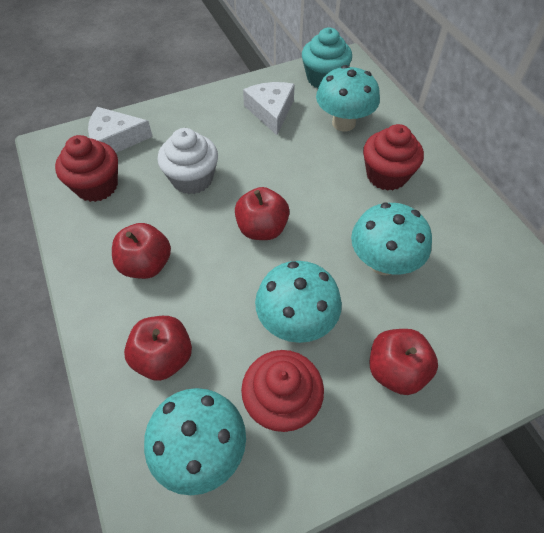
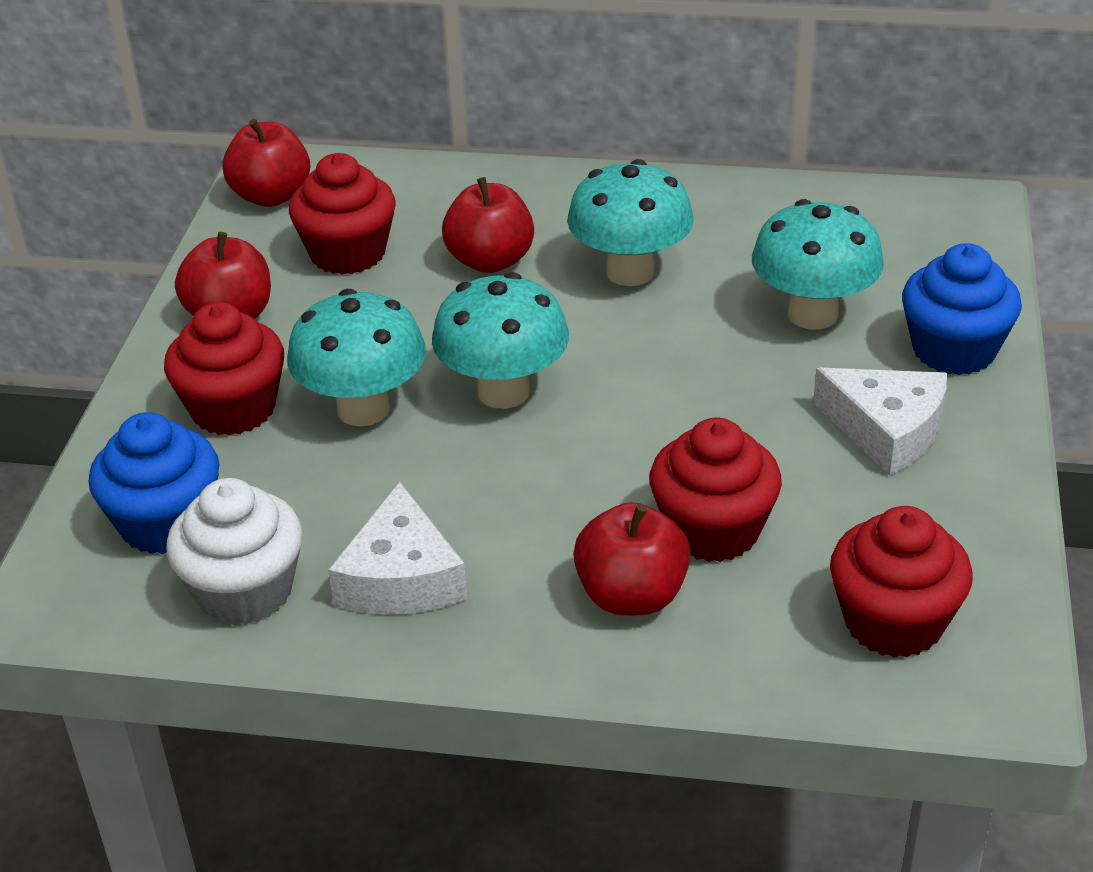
blue cupcake: none = 0 -> [89,412,220,554] [902,243,1022,375] = 2
red cupcake: [55,135,118,202] [241,350,324,432] [363,124,424,191] = 3 -> [164,302,284,436] [289,153,395,275] [649,418,782,562] [830,506,973,658] = 4
turquoise cupcake: [302,28,352,88] = 1 -> none = 0

